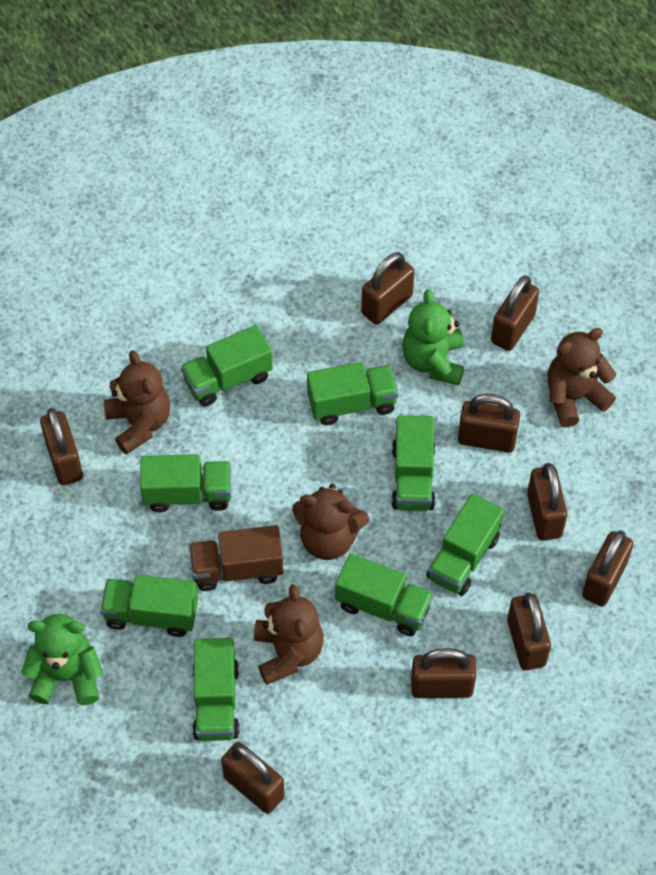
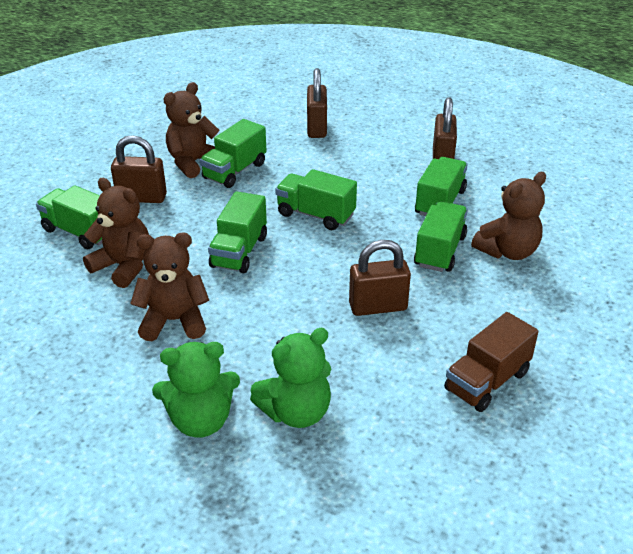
brown padlock: [40,408,83,485] [221,742,285,814] [361,252,414,325] [411,648,476,698] [458,394,520,453] [491,275,539,351] [507,592,551,671] [527,463,567,541] [582,530,633,607] = 9 -> [111,135,167,203] [307,68,327,138] [349,240,411,316] [433,97,457,159] = 4
green truck: [100,575,198,637] [140,454,231,512] [181,325,273,406] [193,638,239,741] [307,362,398,425] [335,553,433,636] [391,415,435,511] [426,493,504,596] = 8 -> [36,185,102,249] [200,119,267,188] [208,191,267,273] [275,169,357,230] [414,201,468,272] [415,157,468,216] = 6

